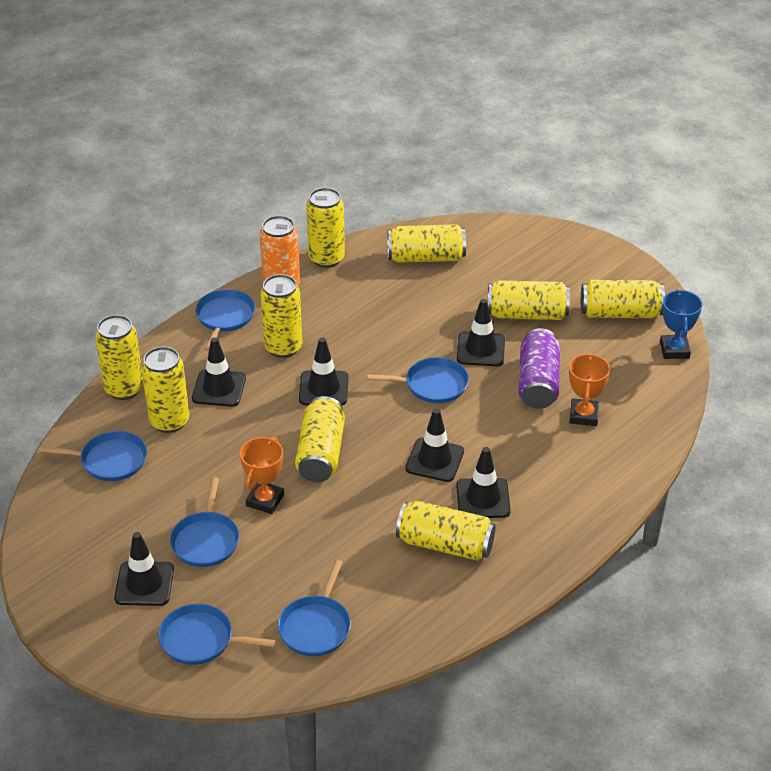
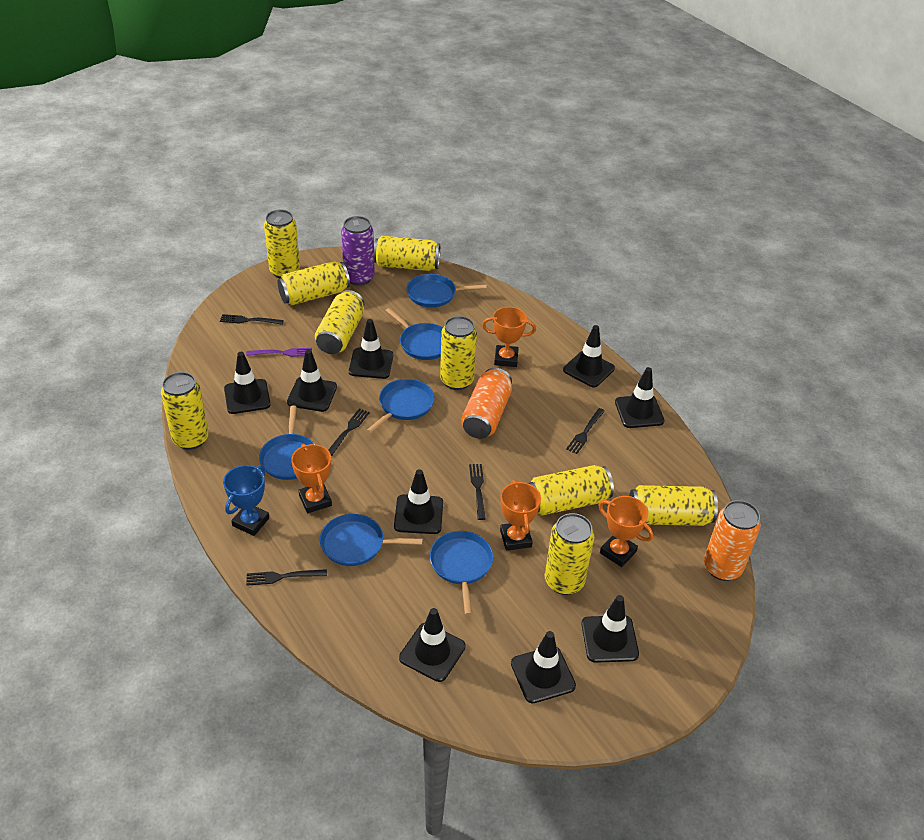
black fork: none = 0 -> [220,314,284,325] [246,569,327,586] [328,408,370,456] [469,464,486,520] [566,408,605,454] = 5
black traffic cone: [114,532,174,606] [192,337,246,407] [299,338,349,405] [405,409,464,482] [456,447,511,518] [457,299,505,367] = 6 -> [224,352,271,414] [287,350,337,412] [349,319,393,379] [394,469,443,534] [399,608,466,682] [511,631,576,703] [563,325,615,387] [582,595,639,663] [615,367,664,428] = 9
orange can: [260,216,300,287] = 1 -> [461,368,512,439] [704,500,761,581] = 2
orange trophy: [240,437,284,514] [569,353,610,426] = 2 -> [291,444,332,513] [482,307,536,367] [500,480,541,551] [599,496,653,567] = 4
purple fork: none = 0 -> [246,348,312,357] = 1

